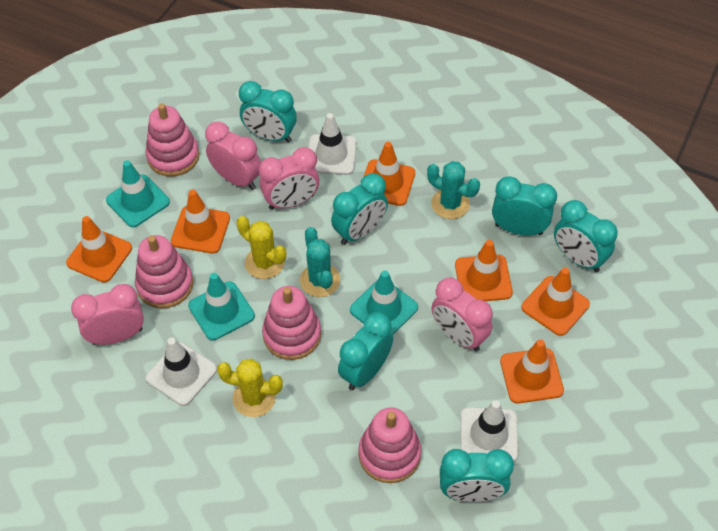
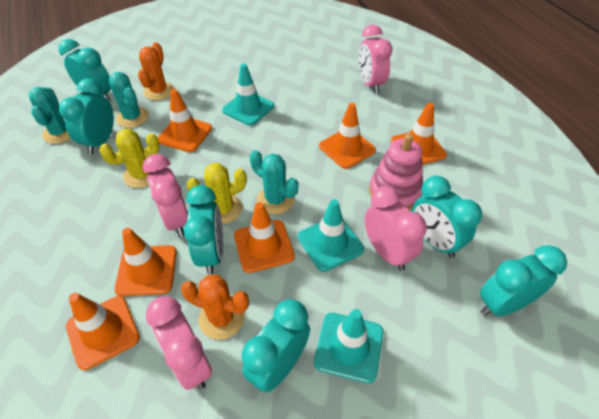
orange cactus: none = 0 -> [138,42,174,100] [181,275,249,340] = 2
pink stacking toy: [135,235,193,308] [146,103,199,176] [262,286,321,360] [359,407,421,483] = 4 -> [369,134,423,210] = 1
turquoise cactus: [300,227,340,297] [427,161,480,219] = 2 -> [28,87,71,144] [108,72,149,128] [250,150,298,214] = 3
white traffic cone: [146,338,217,406] [308,113,357,175] [460,400,518,461] = 3 -> none = 0

